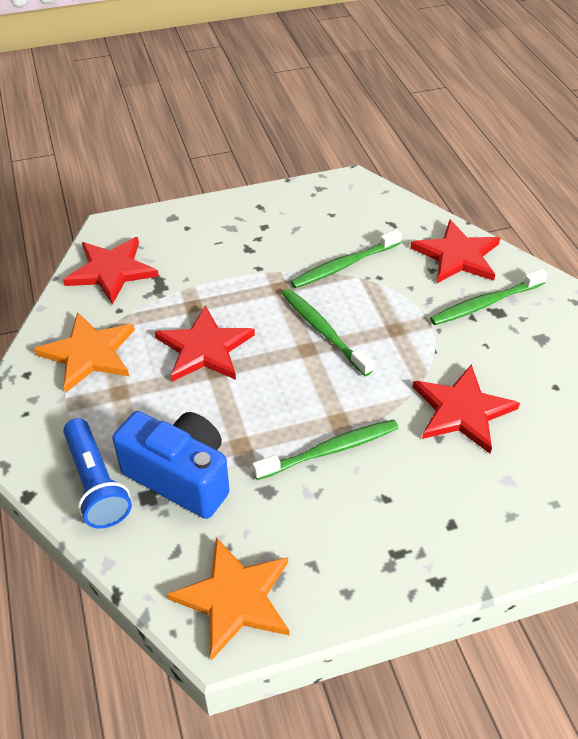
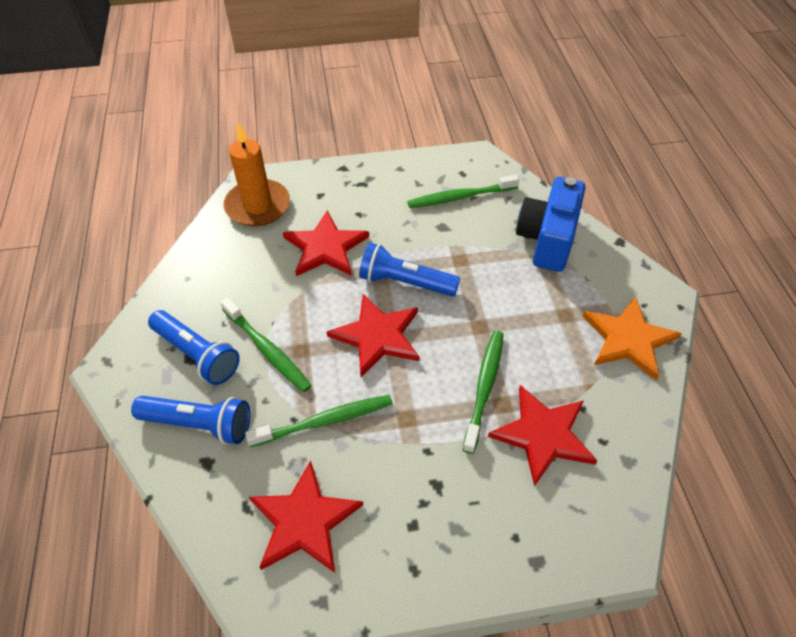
blue flashlight: [63,418,132,528] = 1 -> [131,396,250,444] [148,310,240,385] [359,243,460,296] = 3
orange candle: none = 0 -> [224,122,290,226] = 1
orange star: [34,312,135,393] [167,537,289,661] = 2 -> [582,296,682,381] = 1

